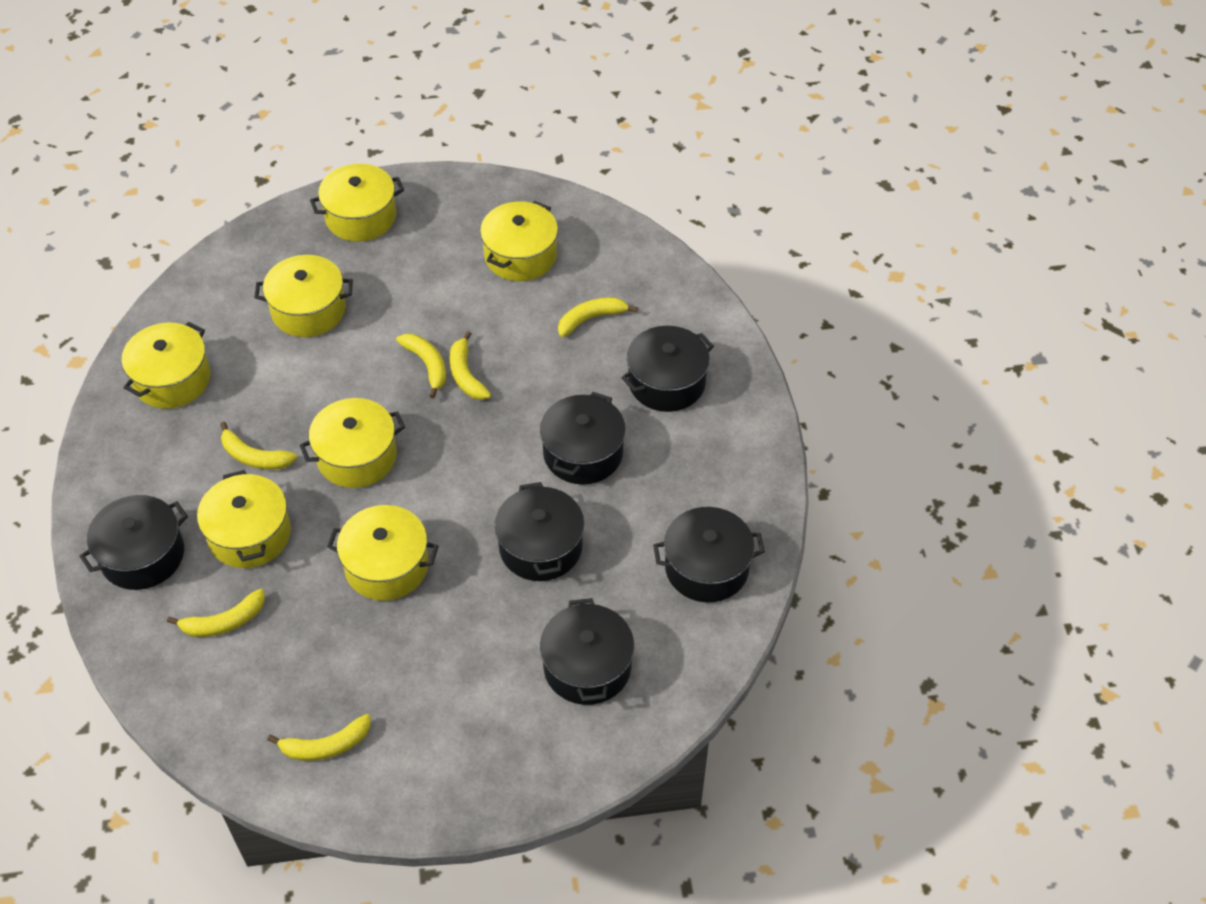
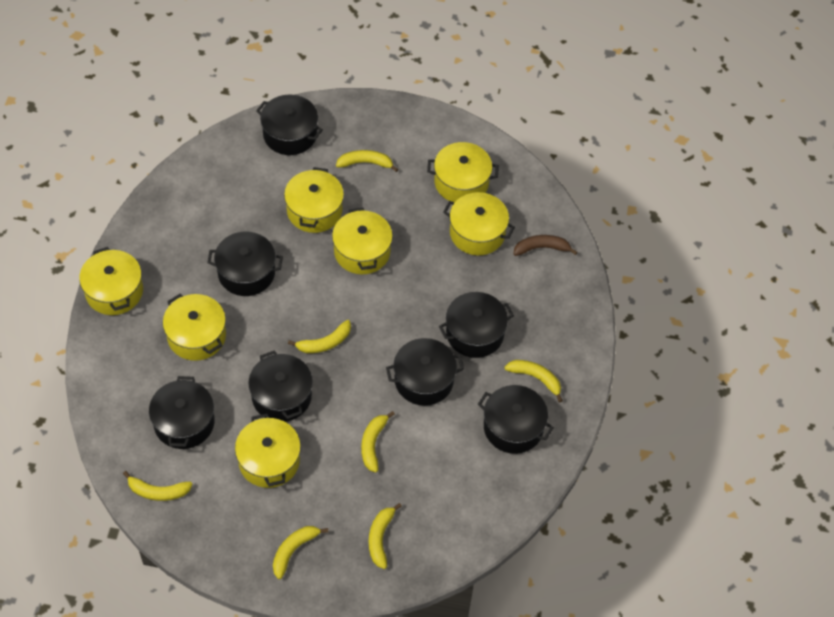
black pot: [79,495,188,590] [495,482,584,581] [540,392,626,485] [540,598,634,705] [621,326,714,412] [653,507,765,602] = 6 -> [149,376,215,449] [207,232,283,296] [248,350,313,422] [256,95,323,155] [386,338,464,406] [439,292,514,358] [478,385,554,454] = 7
brown banana: none = 0 -> [513,235,577,256] = 1
yellow banana: [167,589,265,637] [220,422,297,469] [267,714,371,761] [396,334,446,399] [449,331,491,400] [558,297,638,337] = 6 -> [123,471,193,501] [273,526,328,579] [288,320,351,353] [336,150,398,172] [361,411,395,473] [369,503,402,569] [504,360,563,403] = 7

